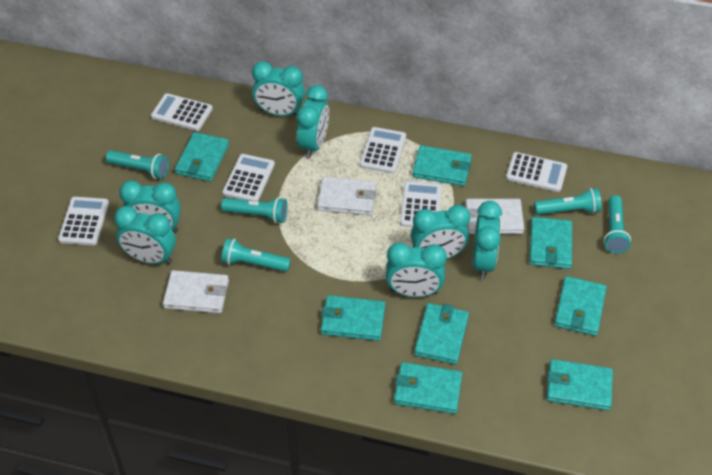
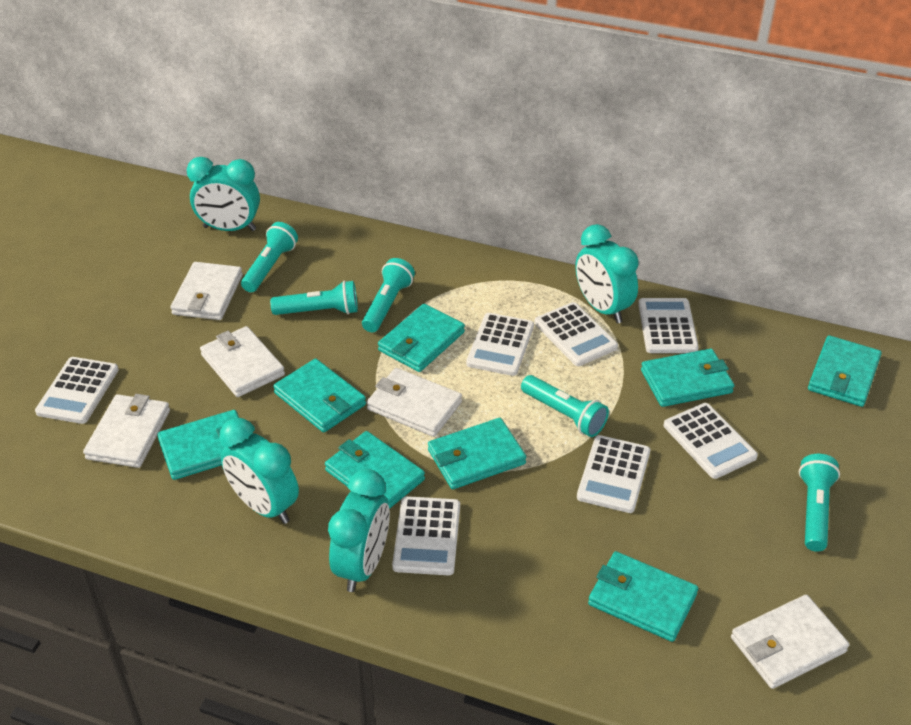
turquoise clock: [114,206,176,264] [119,181,181,233] [252,61,305,116] [297,85,329,158] [386,243,447,297] [411,205,470,259] [473,201,502,279] = 7 -> [187,157,260,231] [219,418,299,524] [328,469,390,592] [575,224,639,324] = 4
white calculator: [58,197,109,245] [151,93,213,131] [222,154,275,201] [360,127,406,174] [400,181,442,227] [506,152,567,192] = 6 -> [35,357,119,424] [392,496,460,576] [466,313,534,376] [535,302,618,366] [577,435,650,513] [638,298,699,353] [664,403,758,479] = 7
white wallet: [163,270,229,313] [317,177,376,215] [465,199,525,234] = 3 -> [83,394,170,468] [170,262,243,320] [200,326,285,397] [367,368,462,437] [731,595,850,689] = 5

